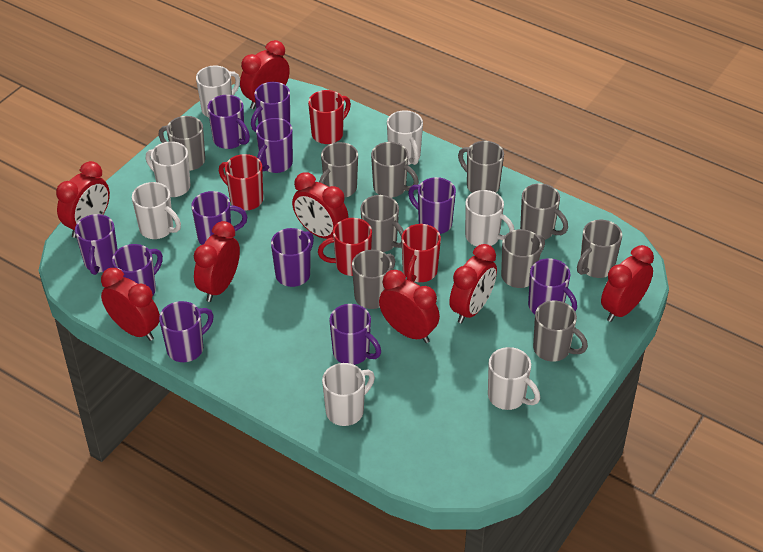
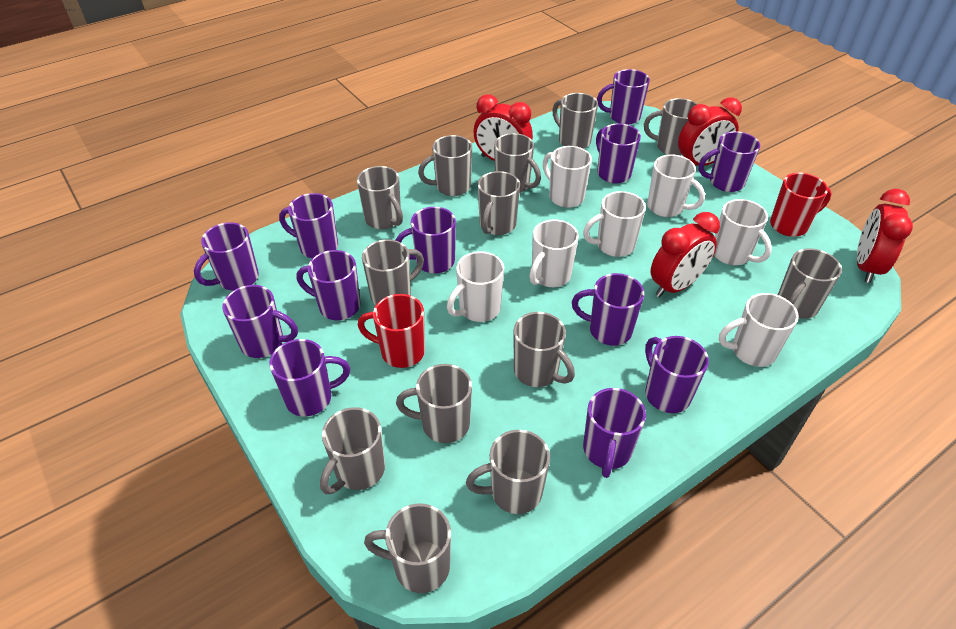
grey mug: [159,116,205,171] [319,142,358,197] [352,250,395,309] [360,195,404,252] [371,142,419,198] [458,141,504,193] [501,229,545,288] [520,183,568,240] [533,301,588,362] [577,220,622,278] = 10 -> [320,407,385,494] [357,166,403,230] [362,239,424,305] [364,503,451,593] [396,364,472,443] [418,135,472,196] [466,430,550,514] [478,171,520,235] [494,133,541,193] [514,312,575,387] [552,93,598,149] [644,98,697,156] [778,248,842,319] = 13
purple mug: [75,214,118,275] [112,244,163,295] [159,301,214,362] [191,191,247,245] [207,95,250,149] [251,82,290,132] [256,118,293,173] [271,228,314,287] [329,304,381,365] [408,177,456,234] [528,258,577,314] = 11 -> [194,222,259,290] [222,285,298,358] [269,339,350,417] [279,193,338,258] [297,250,361,320] [395,207,456,273] [572,273,644,346] [583,388,646,478] [596,123,641,183] [597,69,650,125] [645,336,709,413] [699,131,760,192] = 12
red clock: [56,161,110,238] [101,268,160,341] [194,221,240,302] [240,40,290,109] [292,172,348,239] [379,270,440,343] [449,244,497,324] [601,245,654,322] = 8 -> [474,94,533,161] [651,212,720,297] [678,97,742,166] [857,189,913,283] = 4
red mug: [219,154,263,211] [308,90,351,144] [318,218,372,276] [401,224,441,282] = 4 -> [358,294,425,368] [770,173,831,237] = 2

